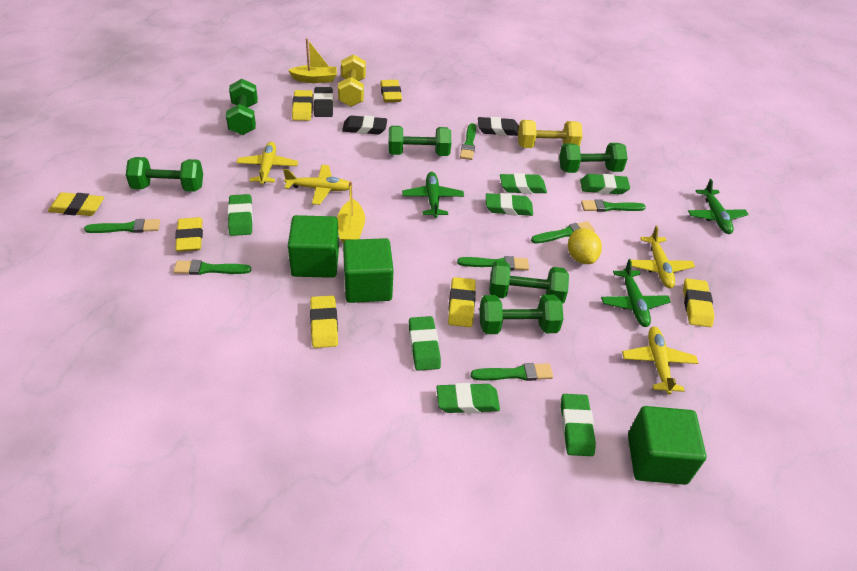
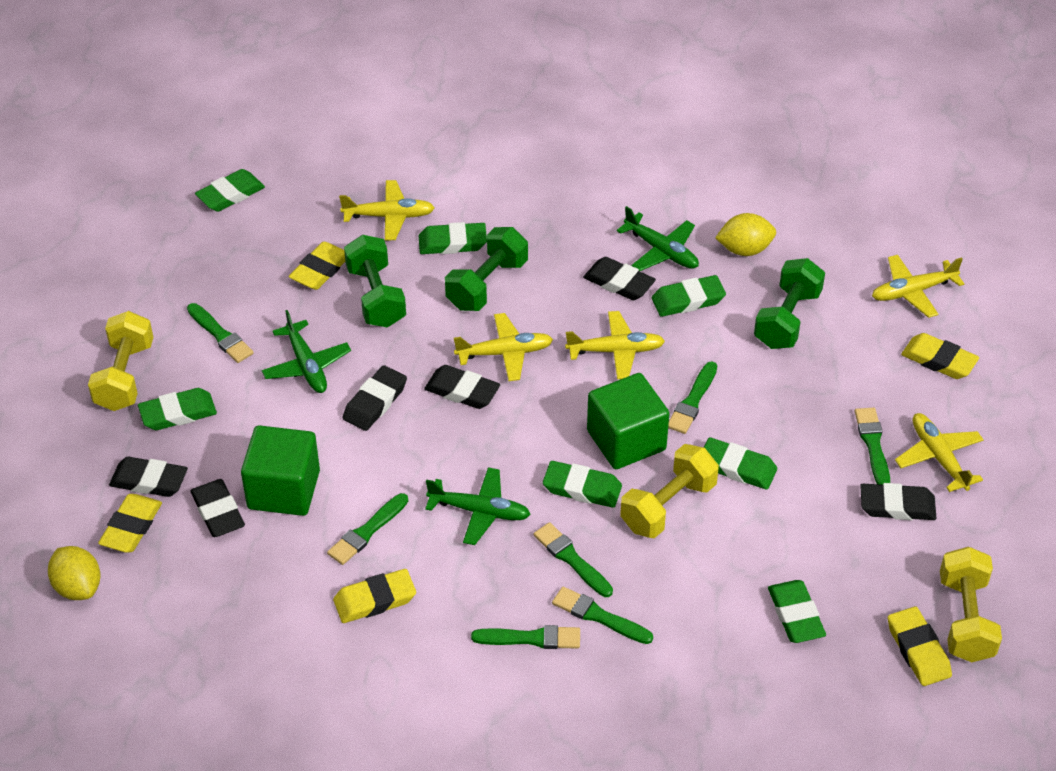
black eraser: [313,87,333,117] [342,116,387,134] [478,117,519,136] = 3 -> [109,457,188,497] [190,479,245,537] [342,365,407,431] [424,365,500,409] [583,257,656,300] [860,483,936,520] = 6
green cube: [288,215,339,278] [343,238,393,303] [628,406,706,485] = 3 -> [241,425,320,516] [587,373,669,469] = 2
green dumbbell: [126,157,203,192] [226,79,258,135] [389,126,451,156] [479,295,563,334] [489,261,569,304] [559,143,628,173] = 6 -> [344,235,406,328] [445,227,528,311] [754,258,825,349] = 3
yellow boat: [288,38,337,83] [337,181,365,243] = 2 -> none = 0
yellow dumbbell: [338,54,366,107] [518,120,582,148] = 2 -> [88,311,154,411] [620,444,719,538] [940,547,1002,662] = 3
yellow eraser: [48,192,104,216] [175,217,203,252] [292,90,313,121] [310,296,338,348] [380,80,402,102] [448,277,476,327] [683,278,715,327] = 7 -> [98,494,162,553] [289,242,345,290] [333,569,416,623] [888,606,952,686] [901,333,979,379] = 5
yellow lemon: [568,228,602,264] = 1 -> [48,546,100,600] [715,213,776,256] = 2
yellow plane: [236,142,298,185] [283,165,349,205] [622,326,698,394] [631,226,695,288] = 4 -> [339,180,435,241] [454,313,553,381] [565,311,665,379] [872,255,964,318] [895,413,984,492] = 5

